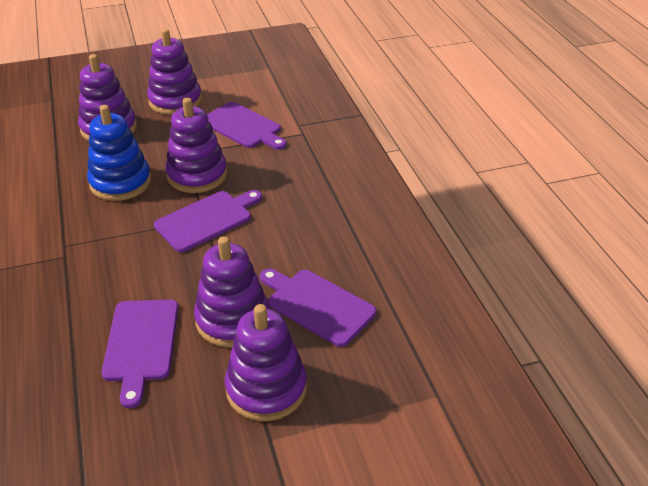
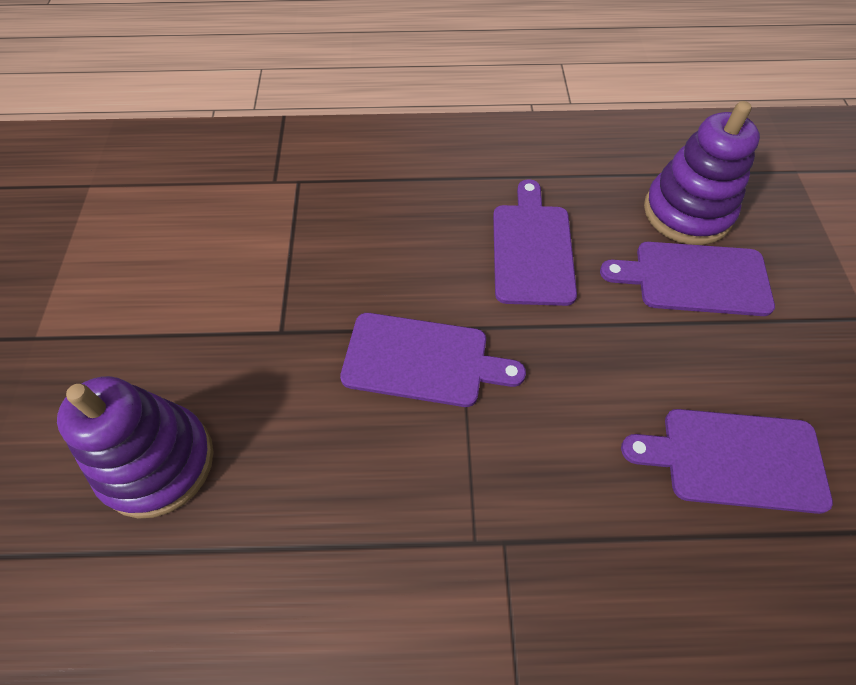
blue stacking toy: [87,105,151,201] = 1 -> none = 0
purple stacking toy: [78,54,137,141] [147,29,202,115] [165,98,227,193] [194,236,269,347] [225,304,307,421] = 5 -> [57,376,214,519] [644,101,760,245] = 2

